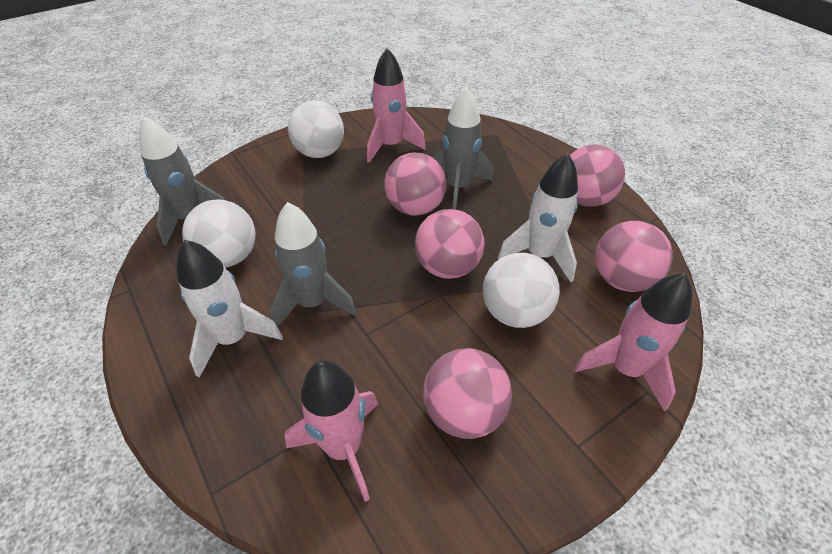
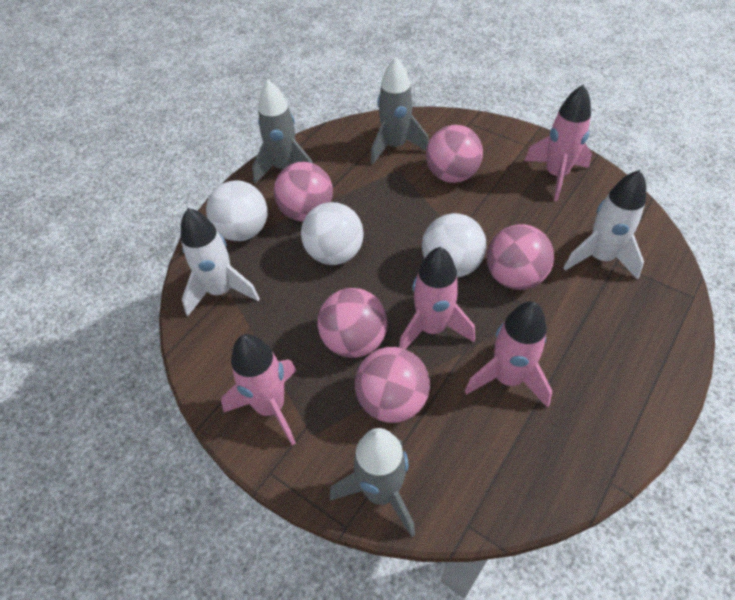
pink rocket: [285,360,378,502] [367,48,426,163] [574,273,692,411] = 3 -> [221,334,297,445] [399,247,475,349] [465,301,552,408] [524,84,592,201] = 4

